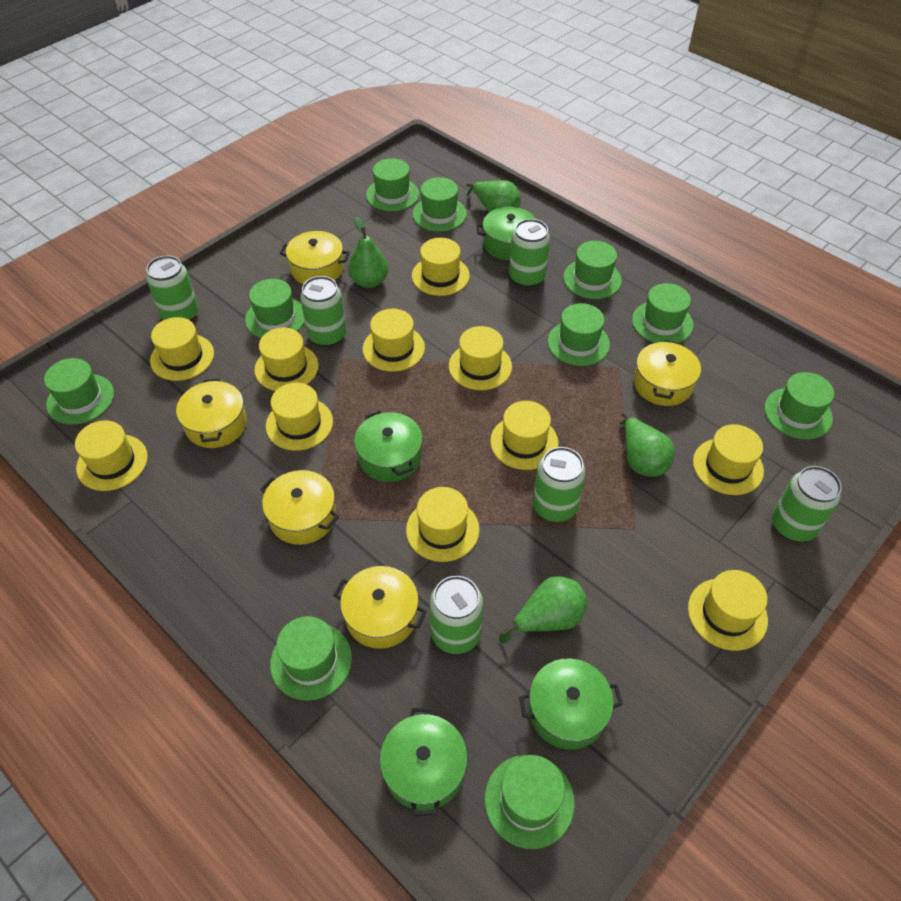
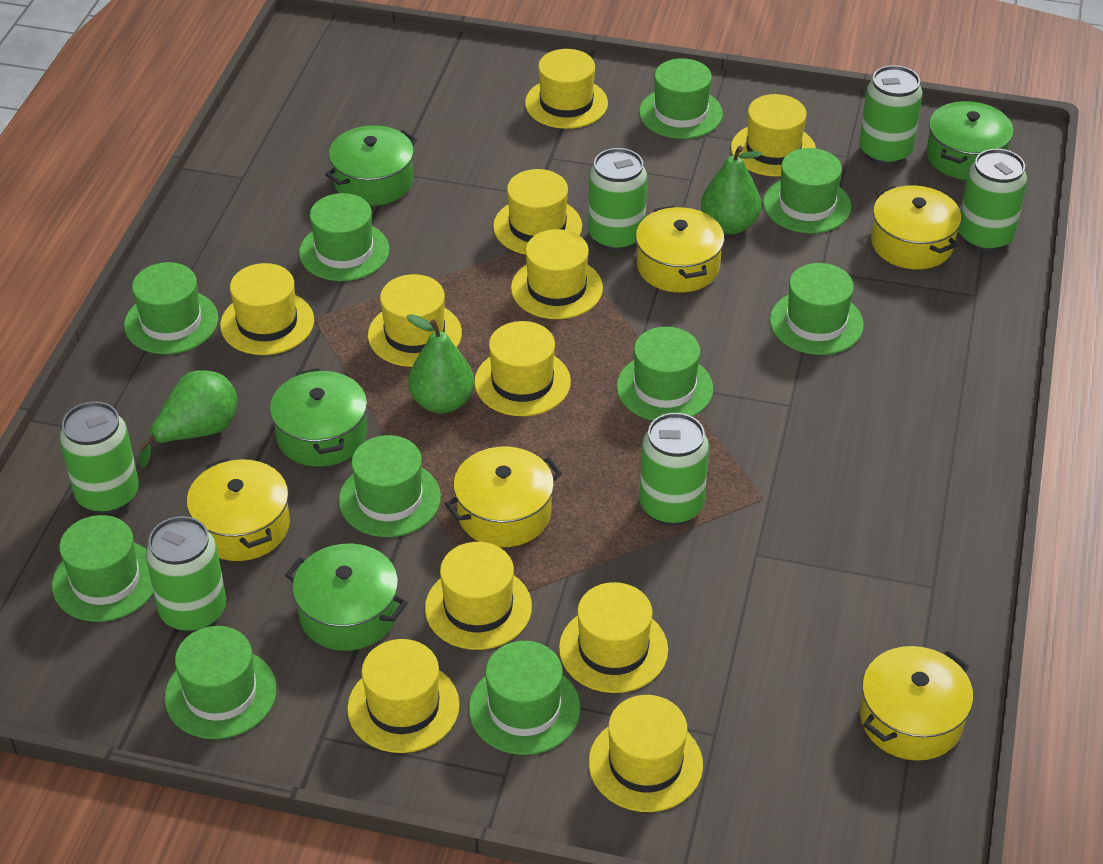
green pear: [348,217,388,288] [466,180,521,212] [499,576,587,644] [620,412,675,477] = 4 -> [138,370,237,467] [407,314,474,413] [701,146,762,234] = 3

